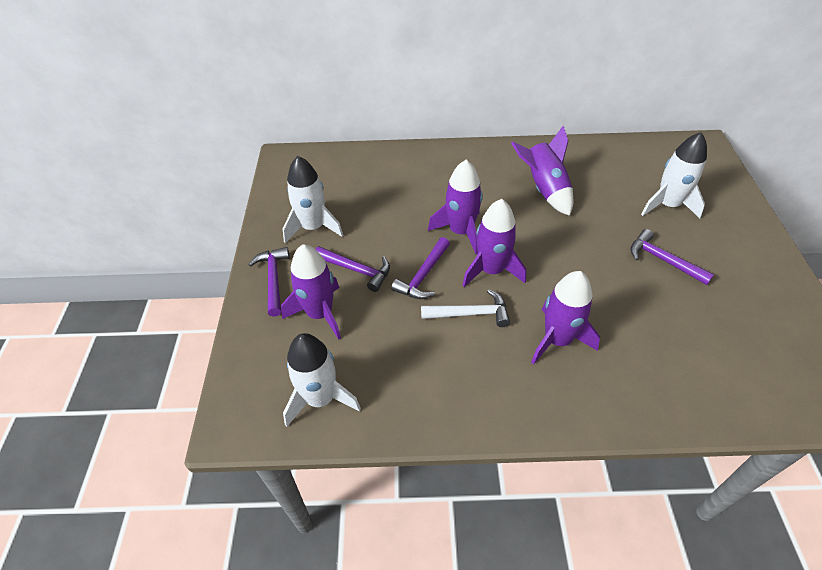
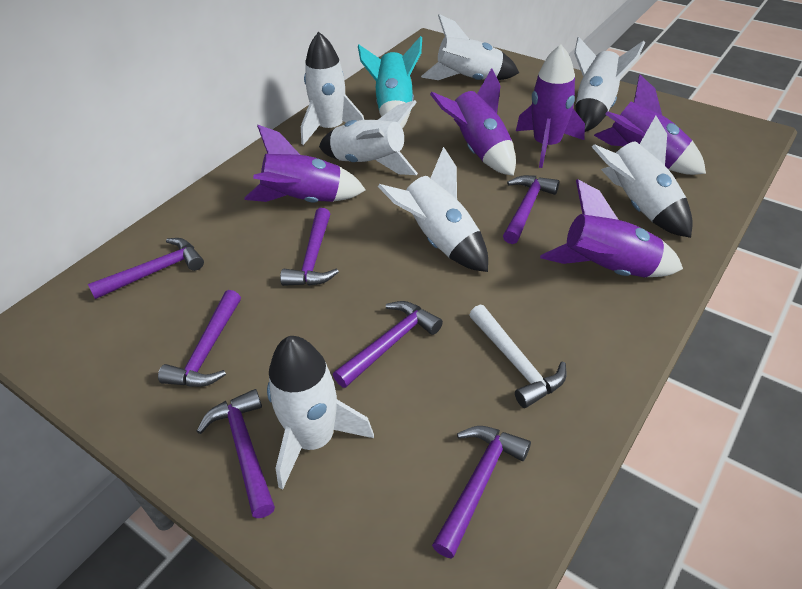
purple hammer: [248,247,290,317] [316,246,390,292] [391,237,450,299] [630,229,714,285] = 4 -> [88,238,204,299] [158,290,241,387] [197,389,275,518] [280,208,339,286] [333,301,443,388] [432,426,531,559] [503,175,559,244] = 7
turquoise rocket: none = 0 -> [358,36,422,129] = 1
white rocket: [283,156,343,243] [283,333,361,427] [641,132,707,218] = 3 -> [267,336,374,490] [301,31,364,145] [319,100,418,175] [378,147,488,272] [421,14,519,80] [574,36,645,132] [592,116,693,238] = 7

